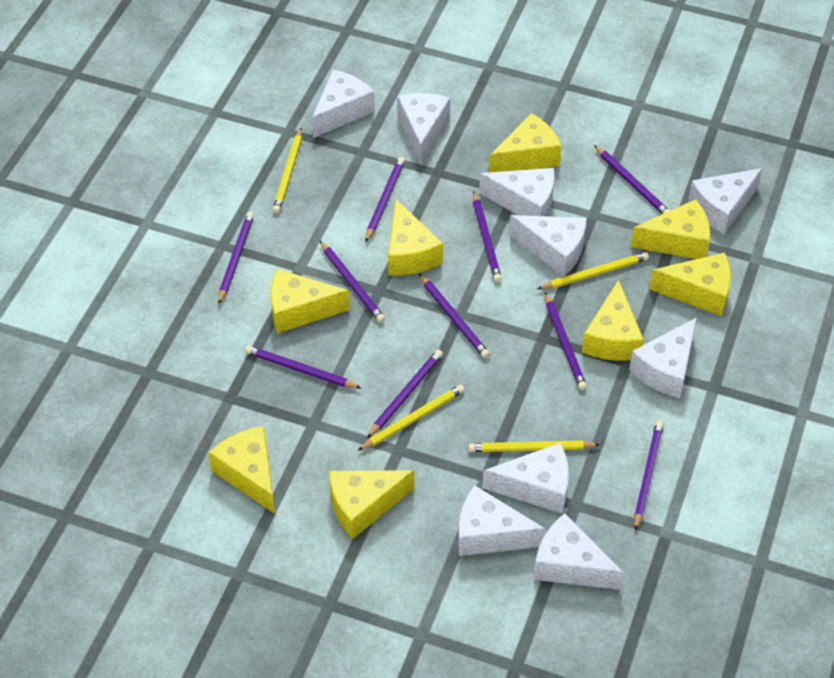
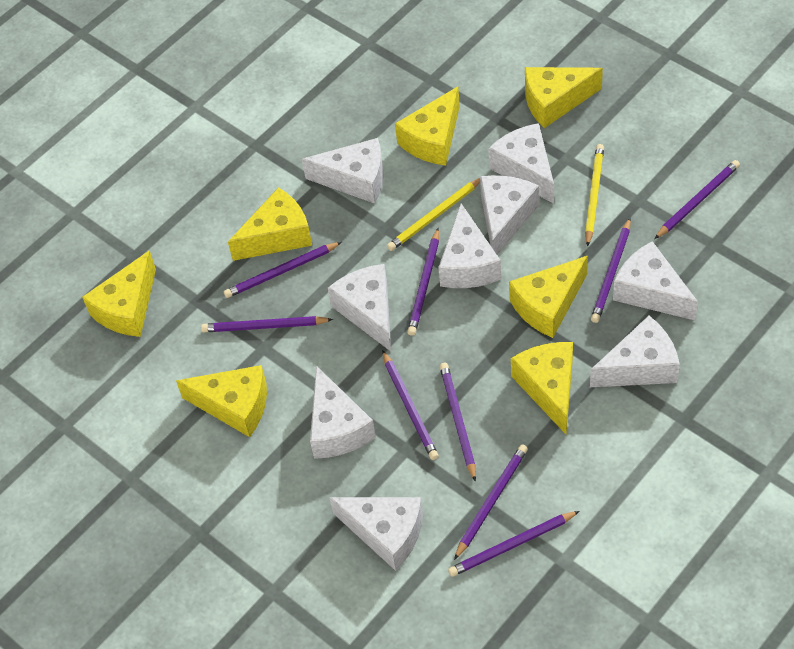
purple pencil: [218,212,254,304] [245,345,361,388] [320,241,385,323] [365,157,405,242] [367,349,443,438] [419,274,490,358] [473,191,502,282] [545,292,587,390] [594,145,670,214] [634,420,664,531] = 10 -> [201,316,333,332] [224,242,342,298] [382,350,439,460] [407,228,439,336] [439,363,476,482] [448,511,579,577] [454,444,528,560] [591,218,631,323] [654,160,740,239] = 9
yellow cheese: [208,426,275,514] [271,269,350,333] [329,470,415,539] [388,199,443,275] [489,113,562,172] [582,280,644,361] [631,199,710,259] [649,253,731,316] = 8 -> [82,250,156,337] [176,365,267,437] [228,188,312,261] [395,86,460,166] [509,256,588,338] [511,342,573,434] [525,67,603,128] = 7
yellow pencil: [273,128,302,213] [357,385,465,451] [468,440,600,452] [537,252,649,289] = 4 -> [387,178,480,251] [585,144,604,247] = 2

